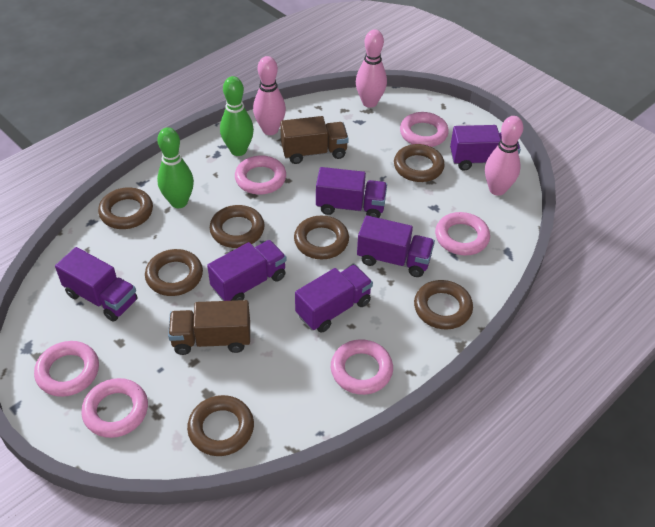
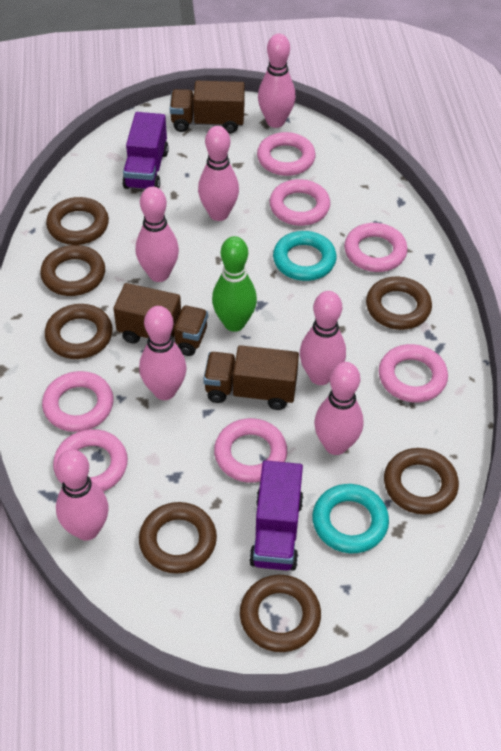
brown truck: [168,300,250,355] [280,116,349,164] = 2 -> [113,283,208,356] [170,81,245,133] [203,345,299,410] = 3
green bowling pin: [157,127,194,208] [220,76,254,156] = 2 -> [212,236,257,332] = 1
pink bowling pin: [253,56,286,135] [356,29,387,108] [485,116,523,196] = 3 -> [56,449,109,541] [136,187,179,282] [139,306,187,400] [198,126,239,221] [258,34,296,128] [300,291,346,385] [314,362,363,455] = 7
pink ring: [34,341,99,397] [81,378,148,438] [235,155,286,195] [331,339,393,395] [400,112,449,147] [435,212,490,255] = 6 -> [42,371,114,432] [53,429,128,492] [214,418,287,483] [257,132,316,176] [270,179,330,226] [344,223,408,272] [379,344,448,402] = 7
purple truck: [55,247,138,322] [207,240,287,301] [295,265,373,333] [316,167,387,218] [357,215,435,277] [450,125,521,171] = 6 -> [122,112,169,189] [249,460,303,571] = 2
turquoise ring: none = 0 -> [273,231,337,281] [312,484,389,553] = 2

